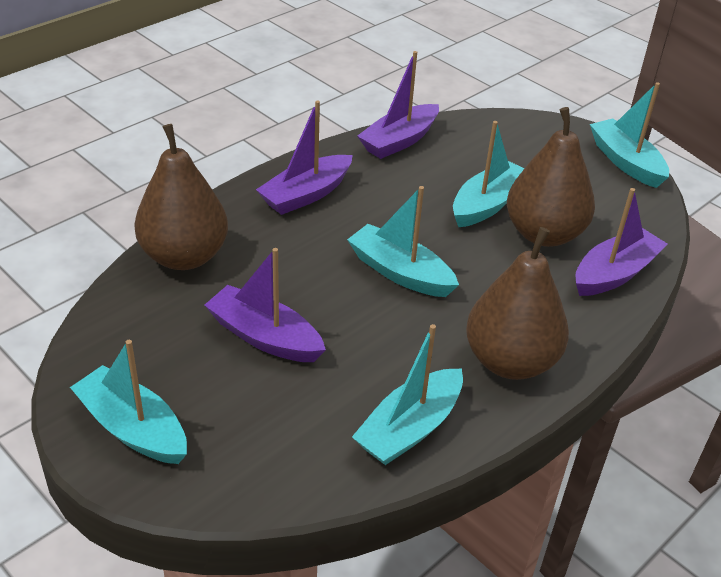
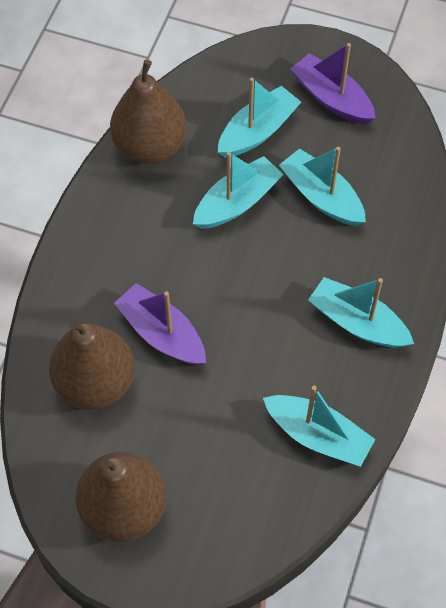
purple boat: [204,248,326,362] [256,100,353,215] [358,51,439,159] [576,188,668,296] = 4 -> [114,283,206,365] [290,43,376,124] = 2

